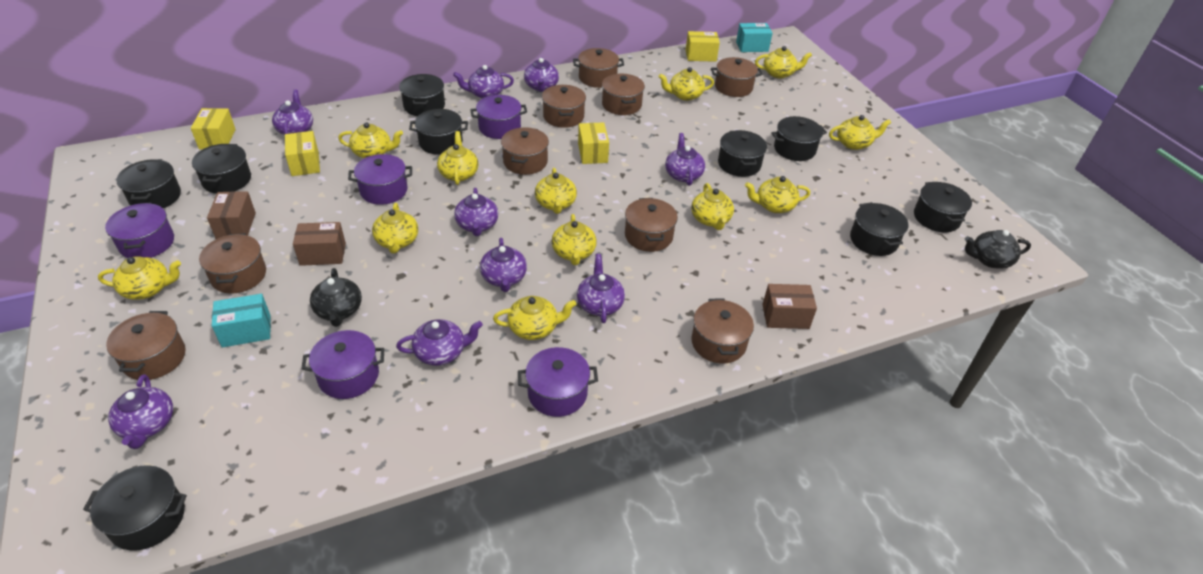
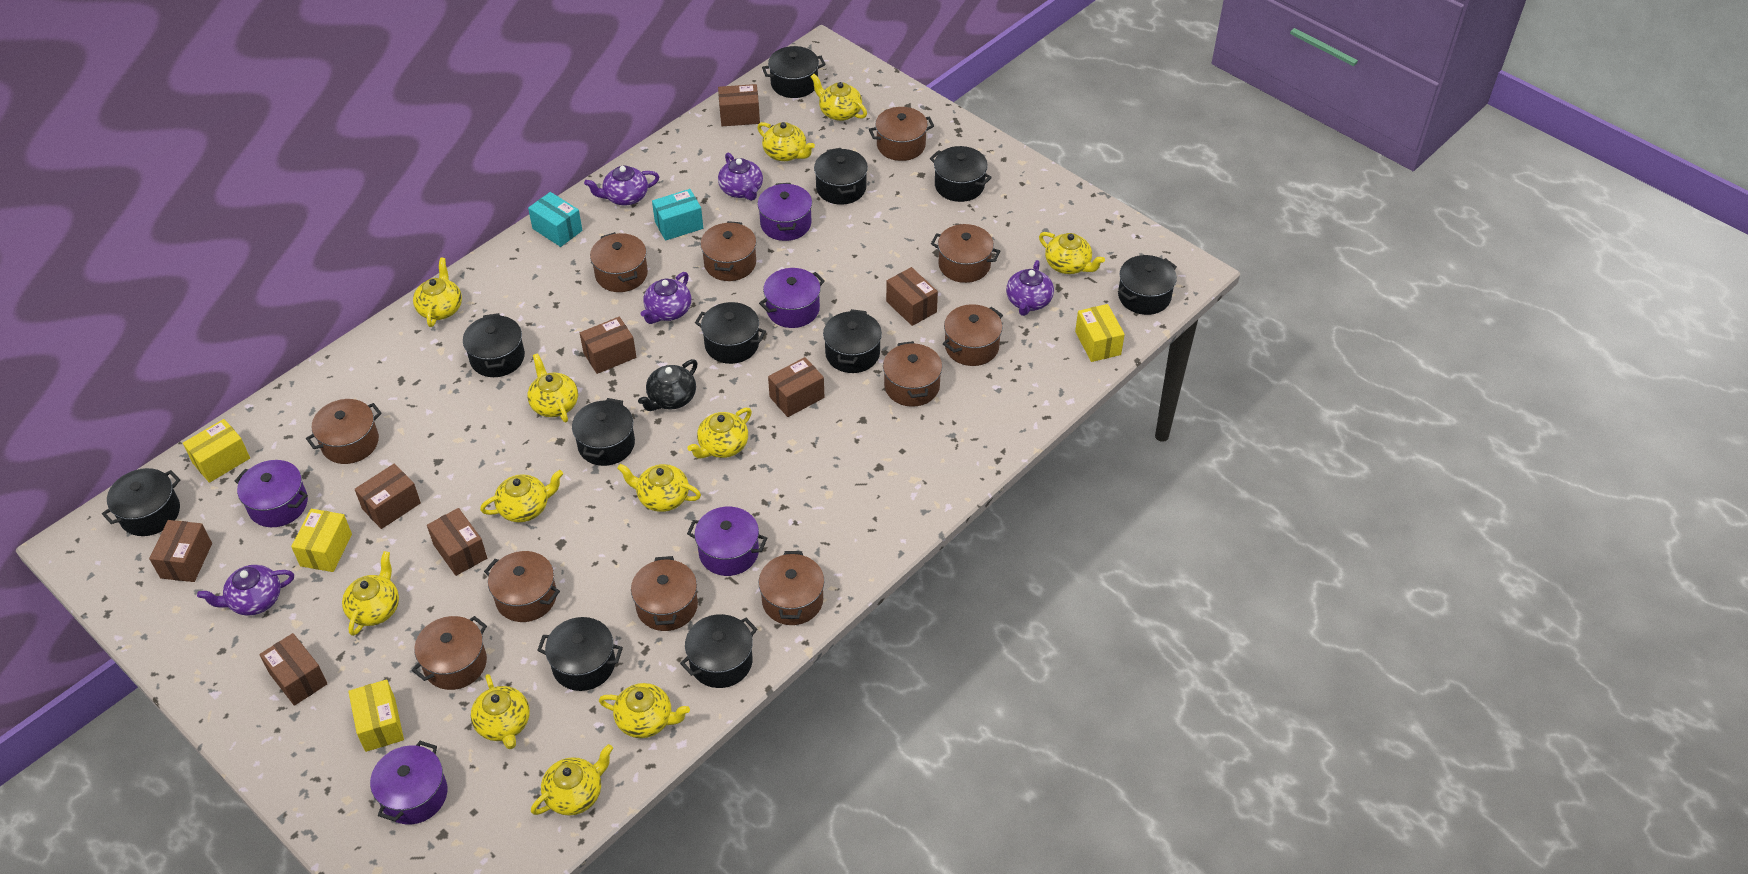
black pot: [83,465,187,551] [116,159,181,208] [192,144,251,194] [399,74,445,116] [409,109,468,155] [718,130,767,177] [771,116,827,161] [850,202,908,256] [914,182,972,232] = 9 -> [102,468,180,536] [463,313,525,377] [537,617,623,691] [572,398,635,466] [680,614,757,688] [695,302,766,364] [762,46,825,98] [814,148,868,205] [823,309,882,373] [930,146,992,202] [1118,255,1177,315] = 11
black teapot: [310,268,362,327] [965,230,1031,269] = 2 -> [638,359,698,411] = 1
brown box: [207,191,256,239] [293,222,346,266] [762,284,817,329] = 3 -> [149,520,212,582] [259,633,327,706] [355,464,421,529] [427,508,487,576] [580,317,636,374] [718,84,760,126] [768,357,824,417] [886,267,938,326] = 8
brown pot: [106,311,185,380] [199,233,266,293] [501,127,549,175] [542,85,586,128] [573,48,624,88] [602,73,645,115] [625,198,678,252] [691,298,754,364] [711,57,763,97] = 9 -> [306,399,382,464] [412,616,487,690] [484,551,560,622] [590,232,648,292] [631,556,698,631] [700,221,756,281] [759,551,824,625] [869,107,934,161] [883,341,942,407] [931,224,1000,283] [943,304,1003,366] = 11
purple teapot: [108,374,173,449] [272,89,313,135] [396,319,483,366] [453,65,514,99] [454,188,498,236] [480,238,527,292] [524,57,559,92] [577,254,625,323] [665,133,705,186] = 9 -> [197,565,294,616] [584,166,659,205] [641,272,691,324] [718,153,763,201] [1006,260,1054,316] = 5

